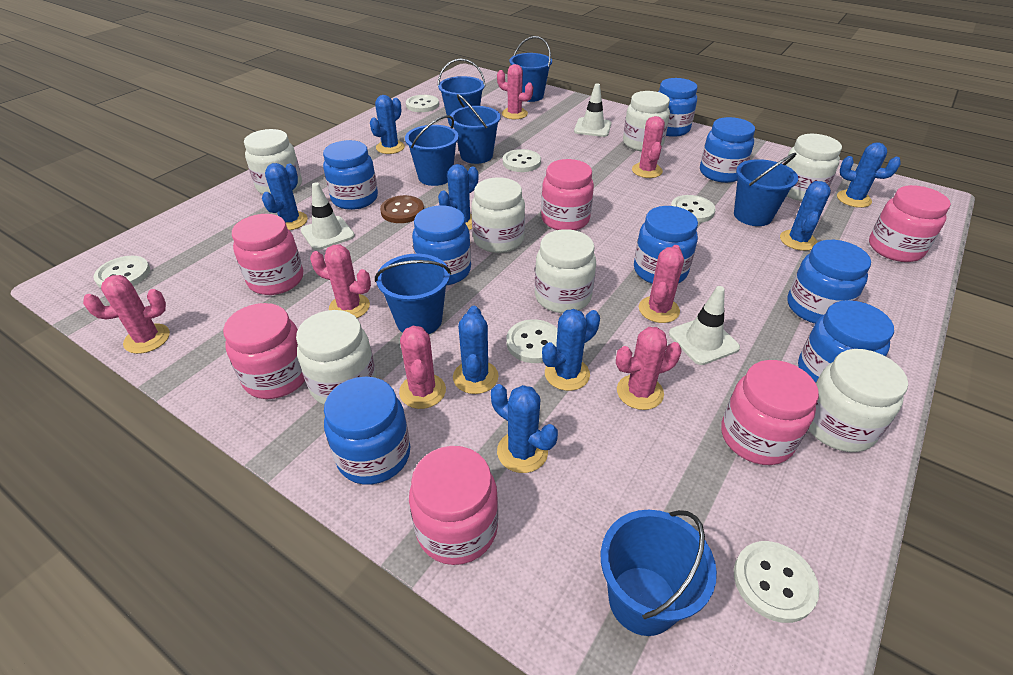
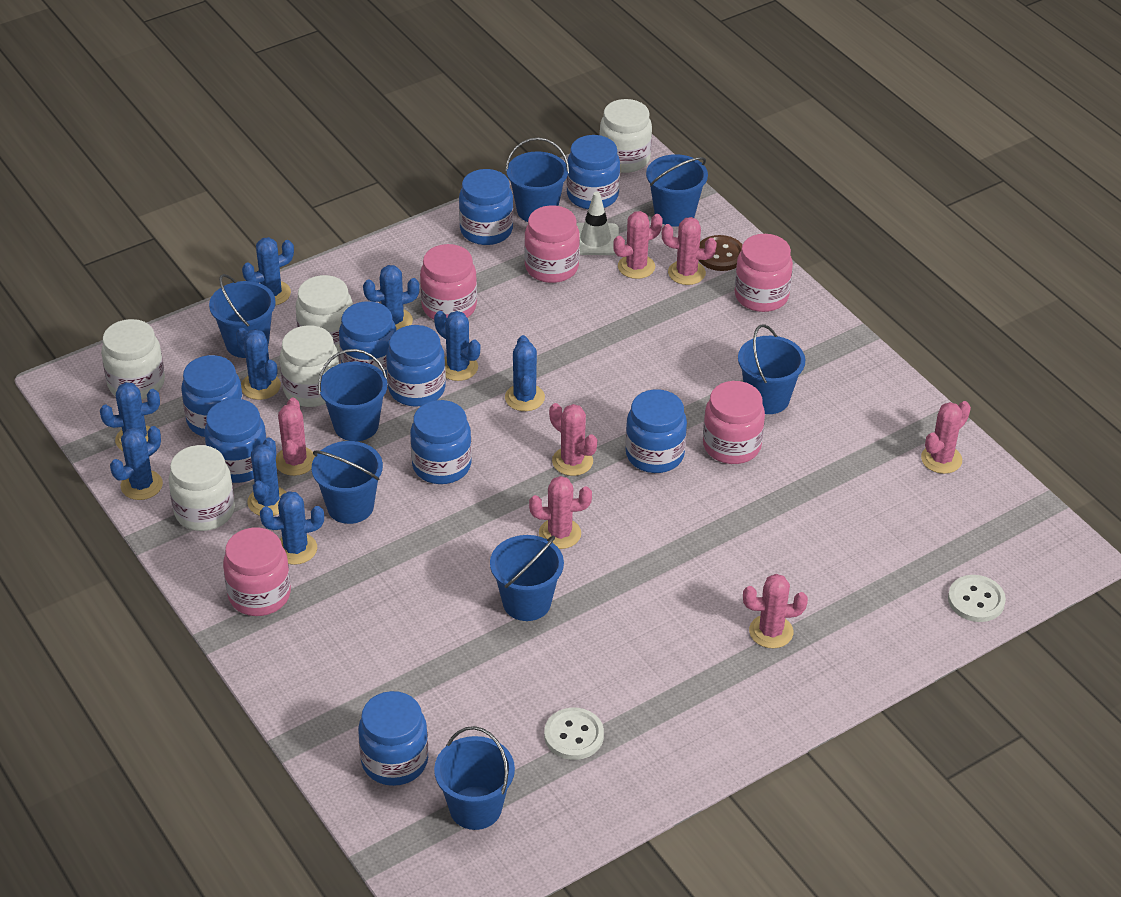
blue bucket: [375,254,451,334] [405,115,459,186] [437,59,485,128] [450,94,501,164] [509,36,552,102] [601,510,717,636] [734,153,798,226] = 7 -> [209,274,276,358] [312,441,383,524] [318,349,388,441] [434,726,515,830] [490,535,564,621] [505,137,569,222] [646,154,708,227] [738,324,805,414] = 8
blue cactus: [262,163,308,230] [370,95,405,154] [438,164,478,230] [453,306,498,394] [491,384,558,473] [542,309,600,391] [780,181,831,251] [837,142,901,208] = 8 -> [100,382,160,451] [110,426,163,500] [236,328,281,400] [242,237,294,305] [247,437,287,516] [260,491,324,565] [363,265,420,330] [434,311,480,381] [505,335,545,411] = 9
blue jar: [323,140,378,210] [324,376,410,485] [412,205,471,285] [634,206,698,284] [658,78,697,137] [700,117,755,183] [787,240,871,324] [798,300,894,383] = 8 -> [181,355,243,437] [204,399,267,483] [339,301,397,375] [358,691,428,786] [386,325,446,407] [410,400,472,484] [459,169,513,245] [566,135,620,209] [625,389,687,473] = 9
pink jar: [223,303,305,399] [232,214,303,295] [409,446,498,565] [541,159,594,230] [721,360,819,465] [869,185,951,262] = 6 -> [223,528,291,616] [420,244,477,320] [524,205,580,283] [703,381,765,464] [735,234,793,312] = 5
white button: [94,256,150,288] [406,95,439,112] [503,149,541,172] [507,319,558,363] [671,195,716,223] [734,541,819,623] = 6 -> [544,708,604,760] [948,575,1006,622] = 2
white jar: [244,129,302,194] [296,310,376,405] [472,177,525,253] [535,229,596,313] [623,91,670,151] [785,134,842,201] [808,349,908,452] = 7 -> [101,319,165,400] [169,445,235,531] [279,325,339,407] [296,275,353,352] [599,99,652,173] = 5
white traffic cone: [300,182,355,250] [574,83,611,137] [669,286,740,365] = 3 -> [577,192,619,255] = 1

